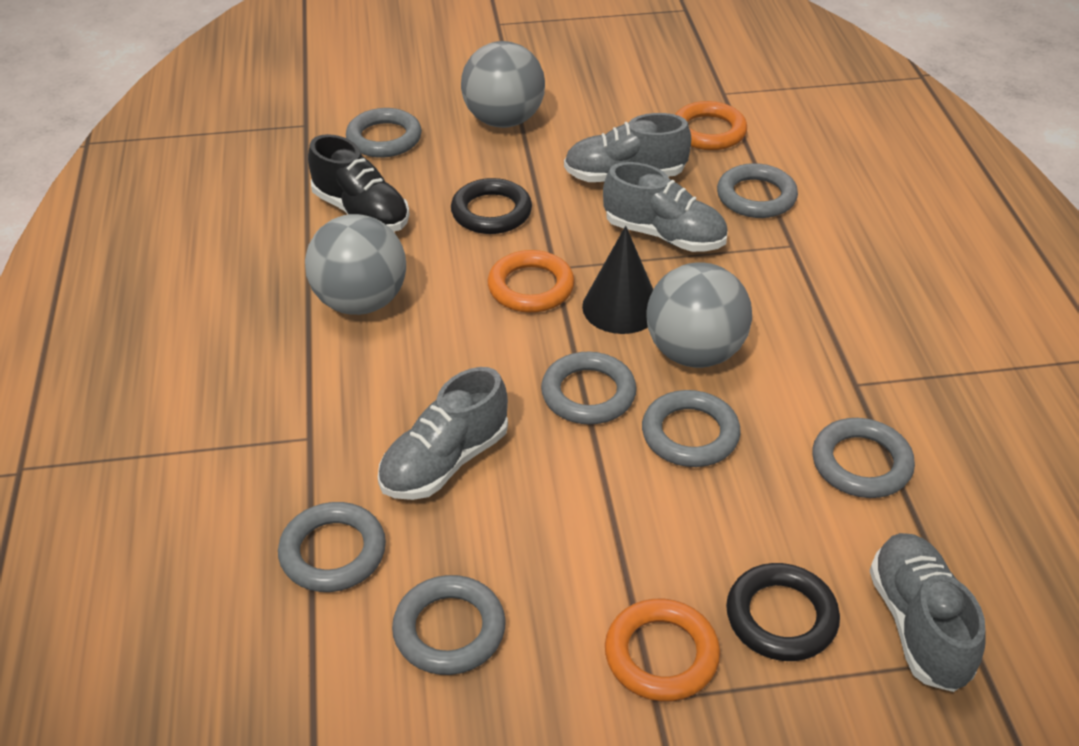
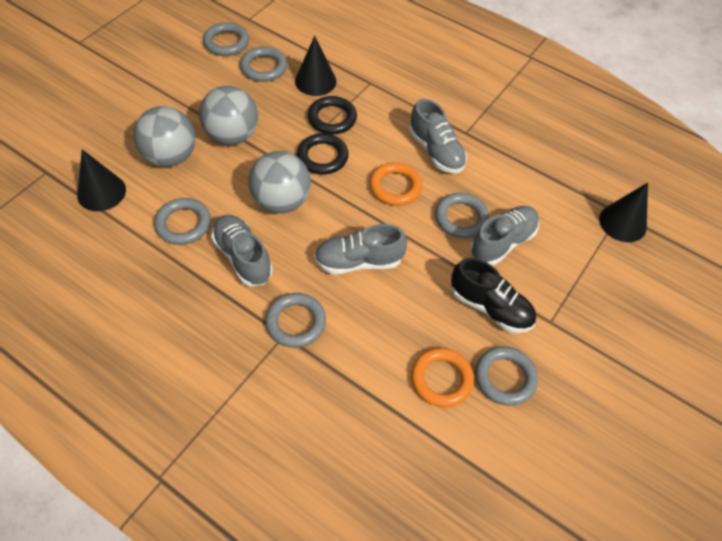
black cone: [582,226,653,334] = 1 -> [77,149,126,211] [295,36,336,96] [599,183,648,242] = 3
grey ring: [278,502,386,592] [346,108,422,158] [392,575,506,675] [541,352,636,425] [642,390,741,467] [717,163,798,218] [812,418,915,498] = 7 -> [154,198,211,245] [203,22,249,56] [240,47,287,82] [265,293,326,348] [435,193,489,238] [475,346,538,406] = 6
orange ring: [488,250,575,313] [605,599,720,702] [675,101,747,150] = 3 -> [370,162,422,206] [411,348,474,407] = 2

